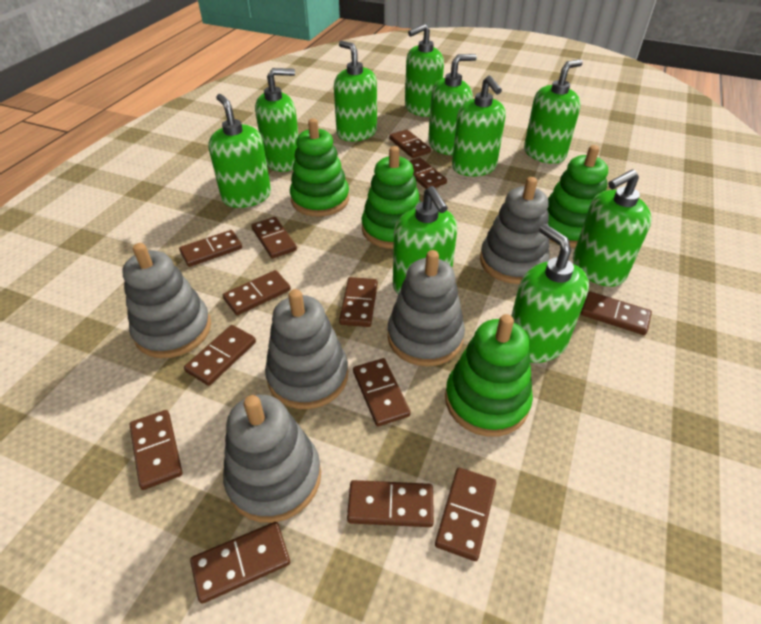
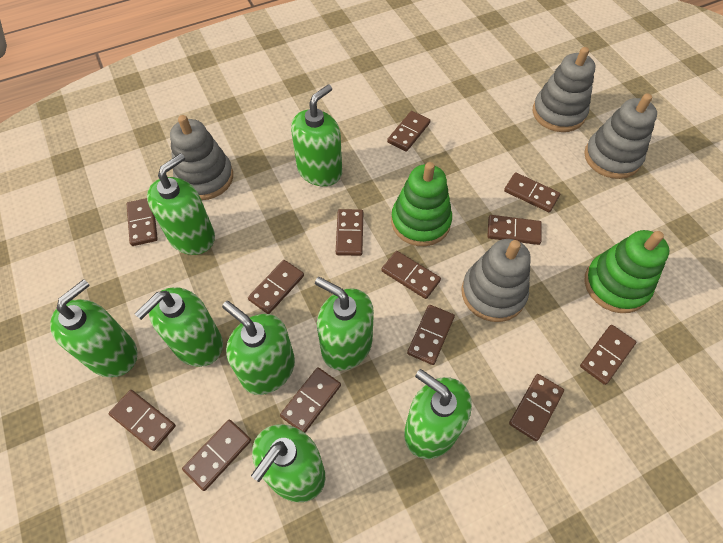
green soap dispenser: [208,94,271,208] [255,68,299,172] [334,41,377,142] [393,186,457,294] [405,24,444,117] [428,54,477,155] [452,76,506,176] [511,224,589,363] [524,59,583,164] [573,169,652,287] = 10 -> [50,279,138,377] [135,287,223,367] [147,153,215,255] [222,301,295,395] [251,424,325,502] [291,84,342,186] [315,277,374,370] [404,369,472,459] = 8
green stacking toy: [290,118,349,217] [362,146,420,249] [445,314,533,437] [547,145,608,248] = 4 -> [391,162,452,246] [585,230,669,313] = 2
grey stacking toy: [122,243,211,358] [223,395,321,523] [265,289,348,409] [387,250,465,366] [480,177,550,284] = 5 -> [170,115,233,200] [461,239,531,322] [533,47,595,132] [584,93,657,179] = 4

